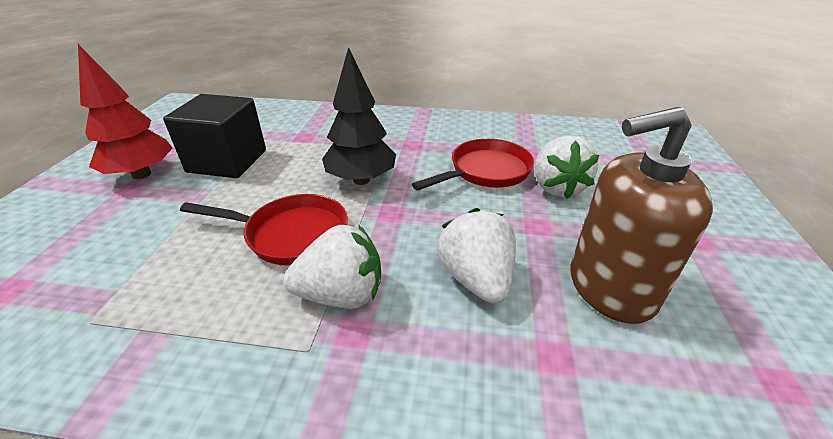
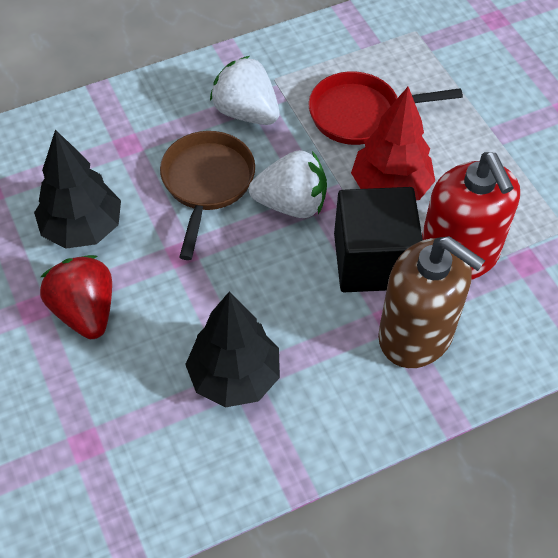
black tree: [322,47,396,185] = 1 -> [34,130,121,249] [185,292,280,407] = 2
brown pan: none = 0 -> [160,131,255,260] = 1
red pan: [180,194,348,266] [412,139,534,190] = 2 -> [309,71,463,145] = 1
red soap dispenser: none = 0 -> [422,152,520,280] = 1
red strawberry: none = 0 -> [40,255,112,339] = 1
white strawberry: [283,225,381,309] [437,208,516,304] [534,135,599,199] = 3 -> [210,56,279,125] [249,150,327,218] = 2

